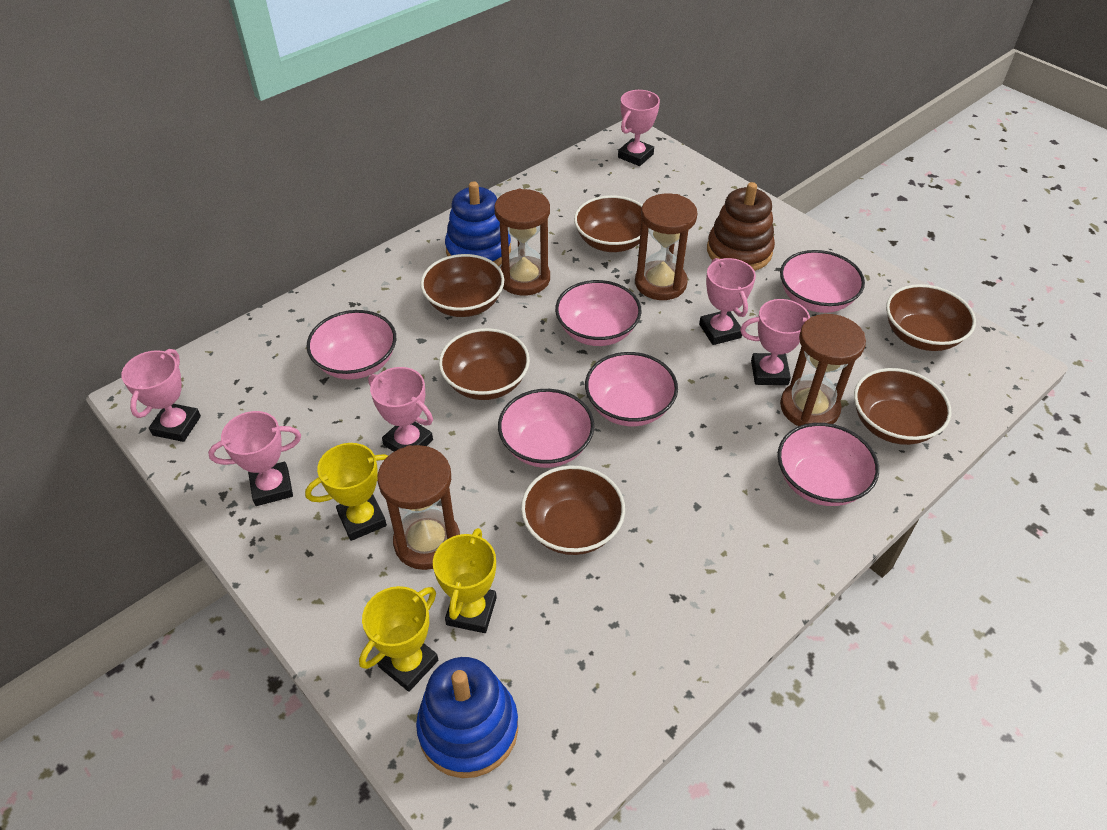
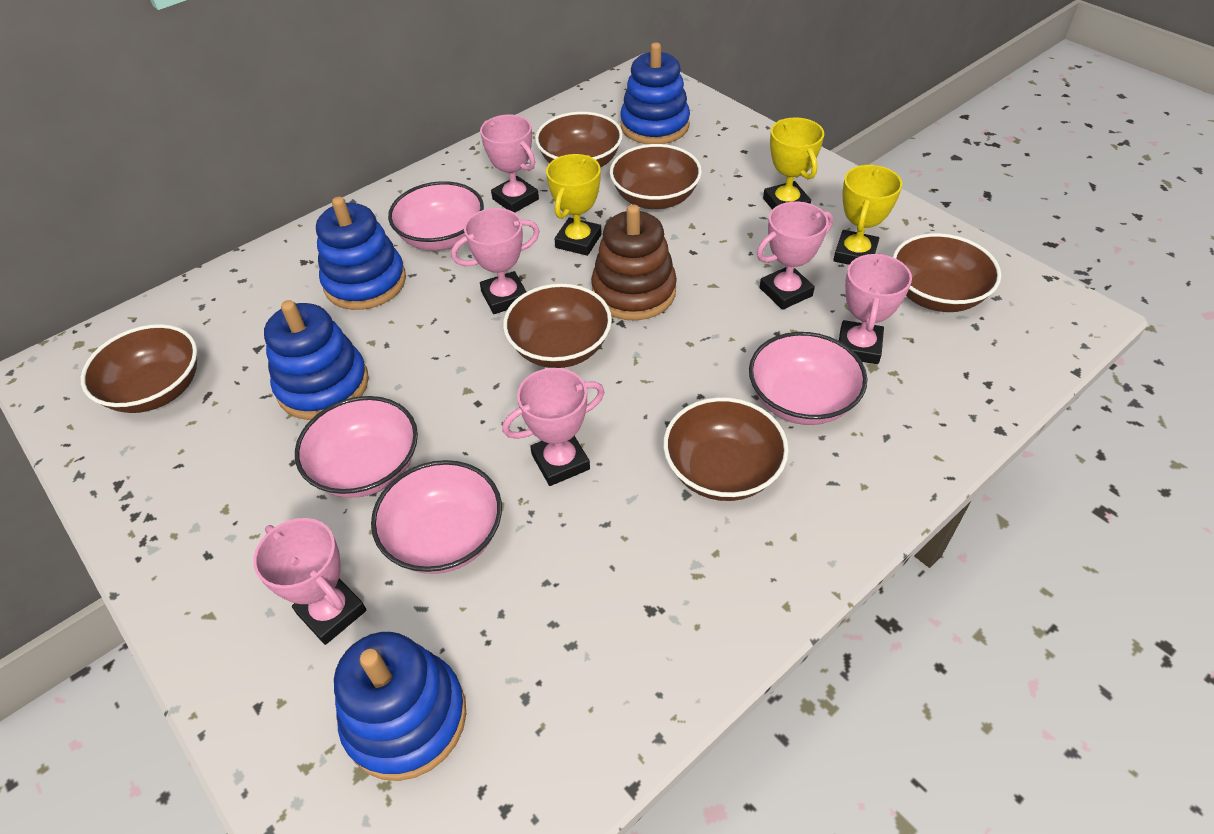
blue stacking toy: [416,657,518,778] [445,181,511,266] = 2 -> [264,300,369,420] [316,197,406,310] [334,632,466,781] [620,42,690,144] = 4
brown hourglass: [378,445,460,570] [494,189,550,296] [635,194,698,300] [780,314,866,426] = 4 -> none = 0
pink bowl: [306,310,396,380] [498,389,594,468] [555,280,642,346] [585,352,678,426] [777,423,879,506] [780,250,865,313] = 6 -> [295,396,418,498] [371,460,502,574] [388,181,484,251] [749,332,867,425] = 4

